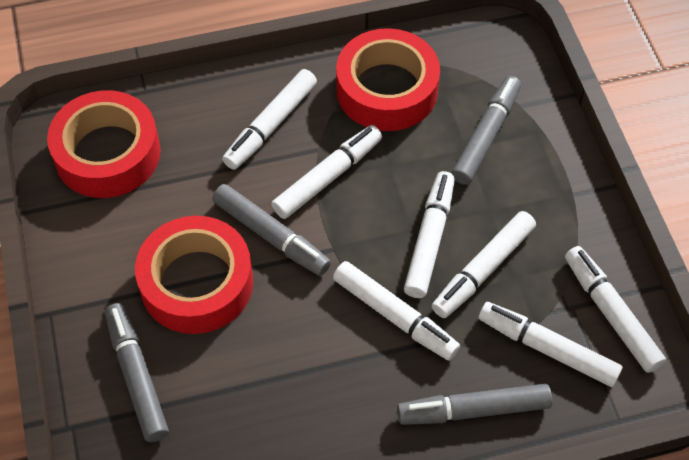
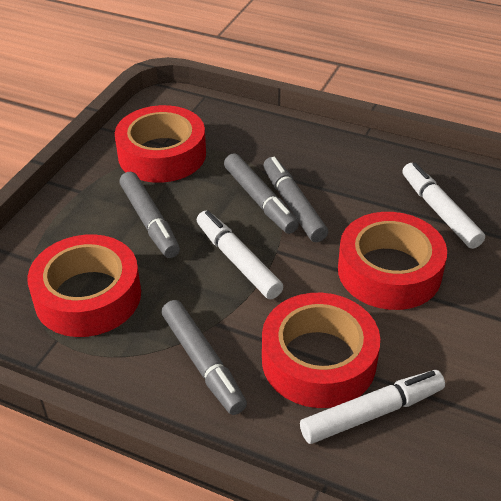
red tape: [47,90,161,198] [135,216,253,334] [336,28,440,131] = 3 -> [27,234,141,337] [115,105,206,183] [262,293,380,408] [338,212,447,310] = 4
white marker: [222,69,317,170] [271,125,382,219] [333,261,460,360] [404,171,455,298] [432,211,536,318] [479,302,623,387] [565,246,666,373] = 7 -> [197,211,283,299] [300,370,445,444] [402,162,485,249] = 3

